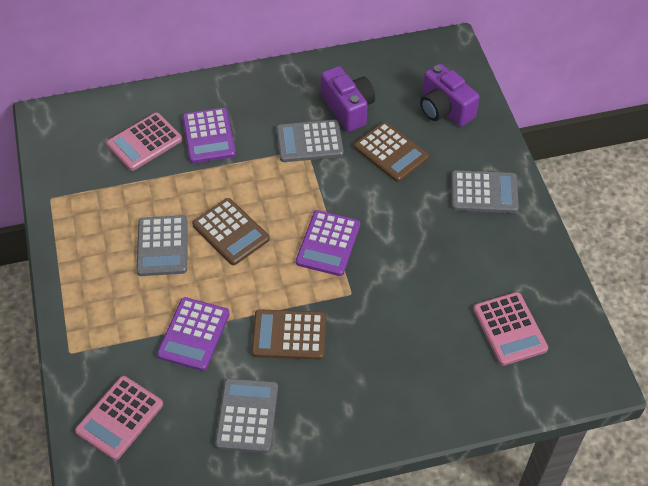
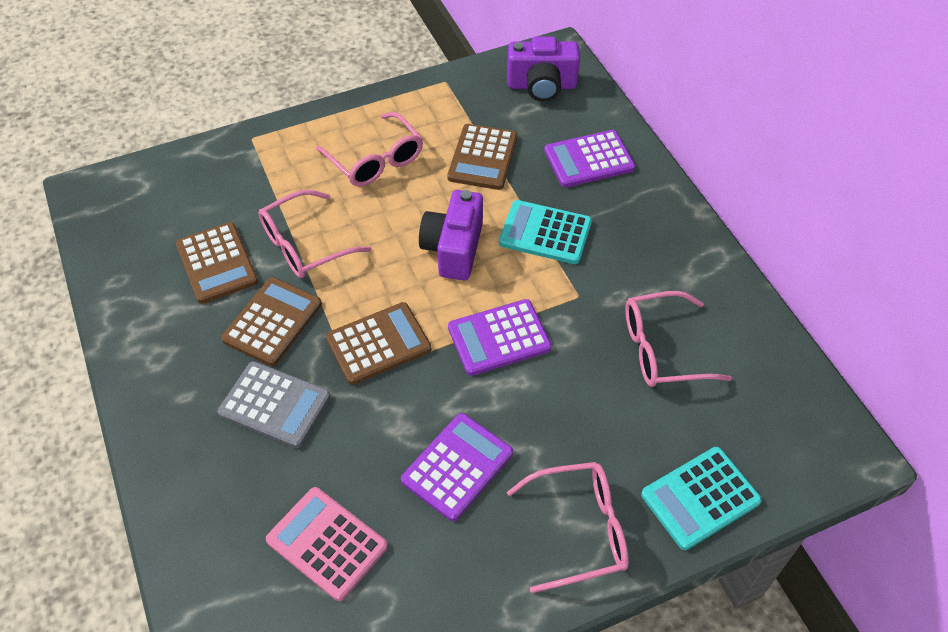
brown calculator: [192,198,270,265] [251,309,326,360] [354,122,429,182] = 3 -> [176,222,258,304] [221,277,322,366] [326,302,431,385] [447,124,518,190] = 4
grey calculator: [136,215,188,276] [215,378,278,453] [276,120,344,162] [451,170,519,213] = 4 -> [218,361,331,448] = 1
pink calculator: [75,376,163,460] [106,112,182,171] [473,292,548,366] = 3 -> [266,487,388,601] = 1
pink glasses: none = 0 -> [258,190,371,278] [316,112,423,187] [507,462,629,593] [625,291,732,387] = 4
turquoise calculator: none = 0 -> [499,200,592,264] [641,447,762,550] = 2

